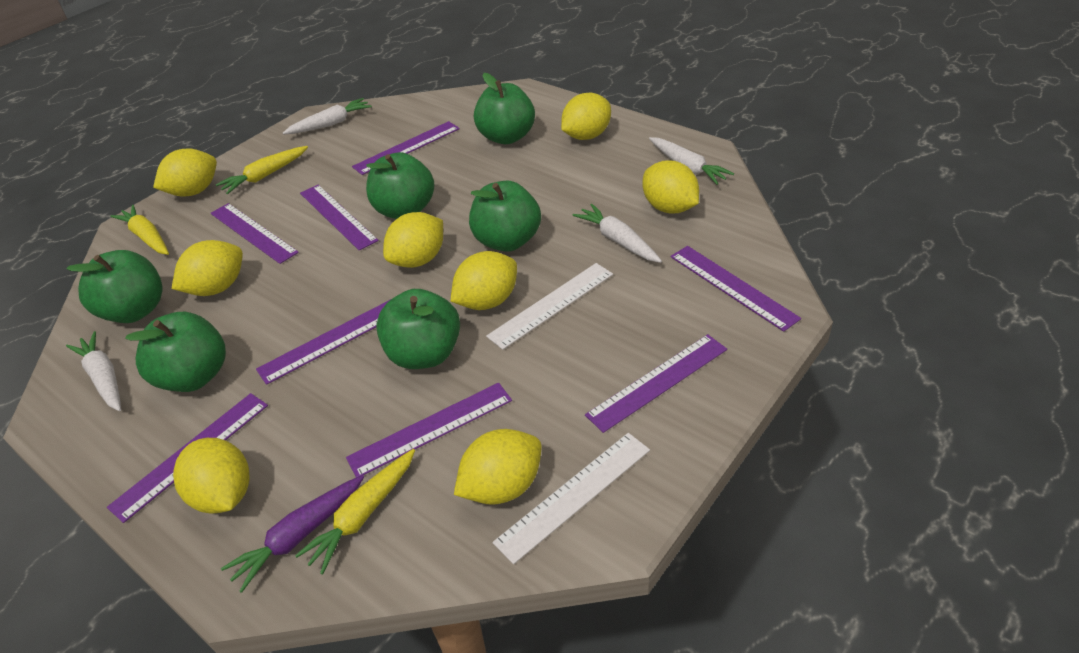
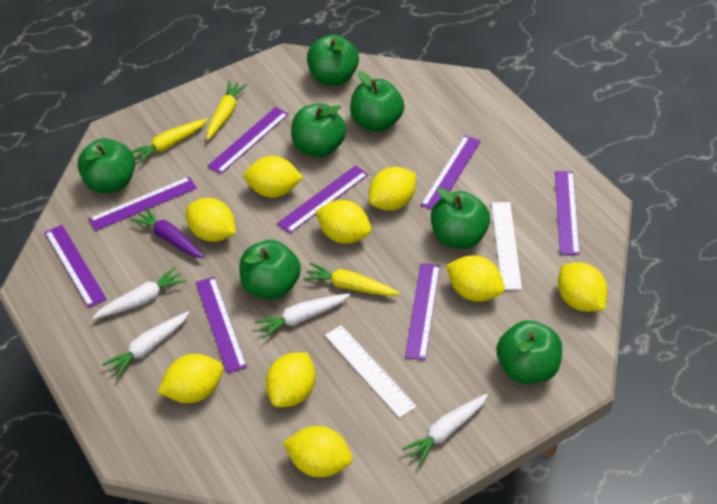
green apple: [66,250,162,323] [125,312,226,392] [366,152,435,219] [376,289,460,369] [469,180,541,252] [474,73,535,144] = 6 -> [77,138,135,193] [240,240,301,299] [291,103,346,157] [307,34,359,86] [350,71,404,132] [431,188,490,249] [496,320,562,384] = 7
yellow lemon: [153,148,217,196] [172,240,243,296] [173,438,250,514] [383,212,443,268] [451,251,517,310] [454,429,541,505] [561,93,611,140] [643,161,699,213] = 8 -> [158,354,223,403] [186,198,236,242] [244,156,304,197] [266,352,316,407] [283,426,353,477] [315,200,371,244] [369,167,416,211] [446,255,505,302] [558,262,608,312] = 9

